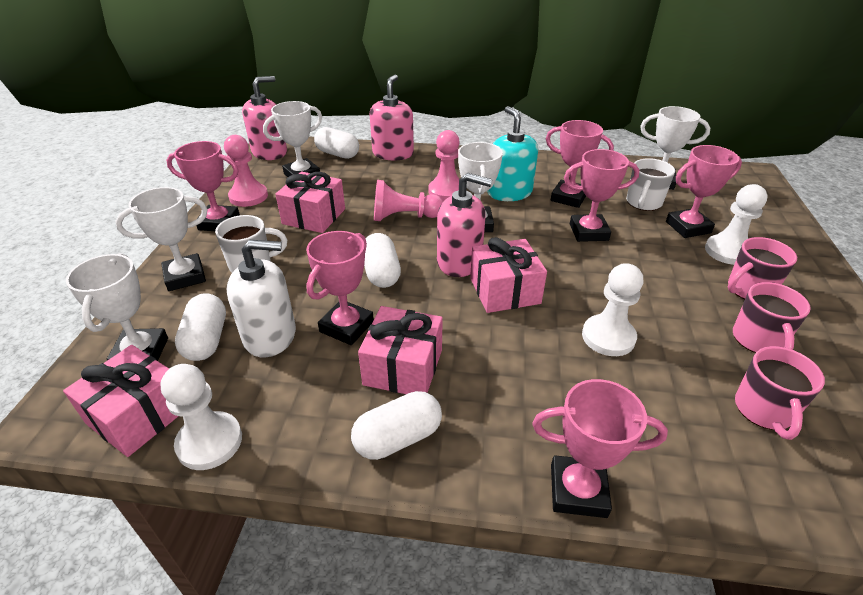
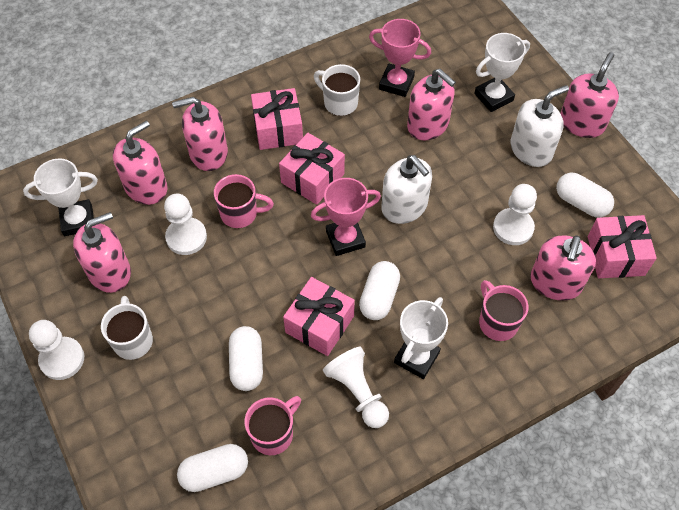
pink pawn: [224,135,268,207] [374,180,443,221] [428,130,460,201] = 3 -> none = 0
pink soap dispenser: [242,76,287,160] [369,75,414,161] [437,173,492,277] = 3 -> [73,212,131,293] [113,121,167,205] [172,97,228,171] [407,69,456,140] [530,235,596,301] [560,52,619,138] = 6
pink trophy: [166,141,240,231] [306,231,374,345] [532,379,668,518] [546,120,614,208] [564,149,639,242] [666,145,742,238] = 6 -> [311,178,381,256] [369,19,431,97] = 2
turquoise soap dispenser: [487,106,538,201] = 1 -> none = 0
white pawn: [160,364,242,470] [582,263,643,356] [705,184,768,265] = 3 -> [29,320,84,380] [164,194,207,255] [323,347,389,428] [493,184,537,245] = 4
white soap dispenser: [227,240,296,358] = 1 -> [381,155,432,224] [511,85,569,167] = 2
white trophy: [66,253,168,361] [115,187,208,291] [263,101,322,177] [458,142,503,232] [640,106,710,190] = 5 -> [23,158,98,236] [394,297,448,379] [474,33,530,112] = 3

